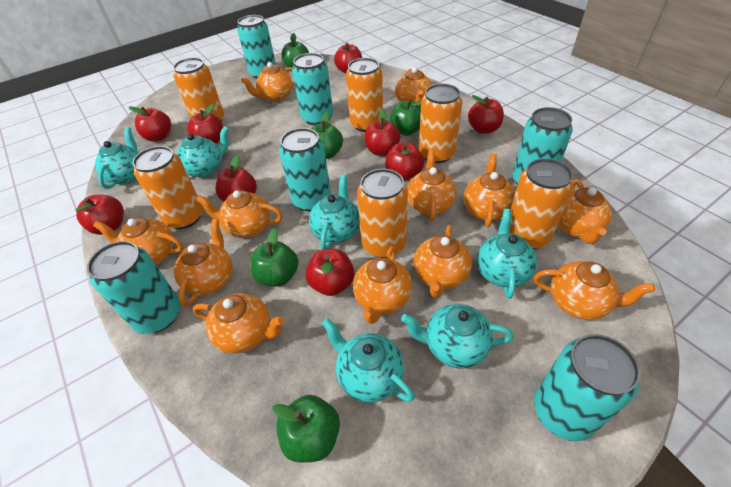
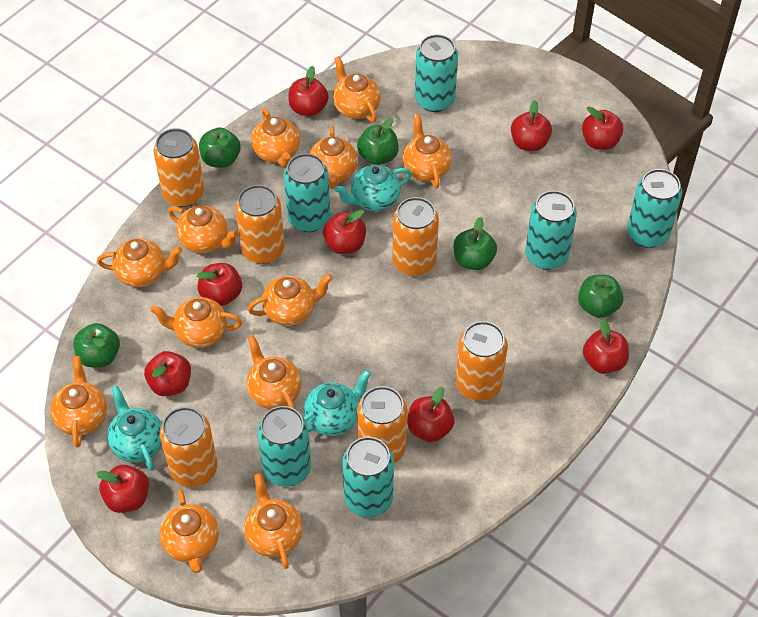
turquoise teapot: [95,127,139,189] [175,126,229,177] [309,174,360,250] [322,318,415,403] [401,304,514,369] [477,209,537,299] = 6 -> [107,385,162,471] [304,370,371,436] [334,165,412,212] = 3

